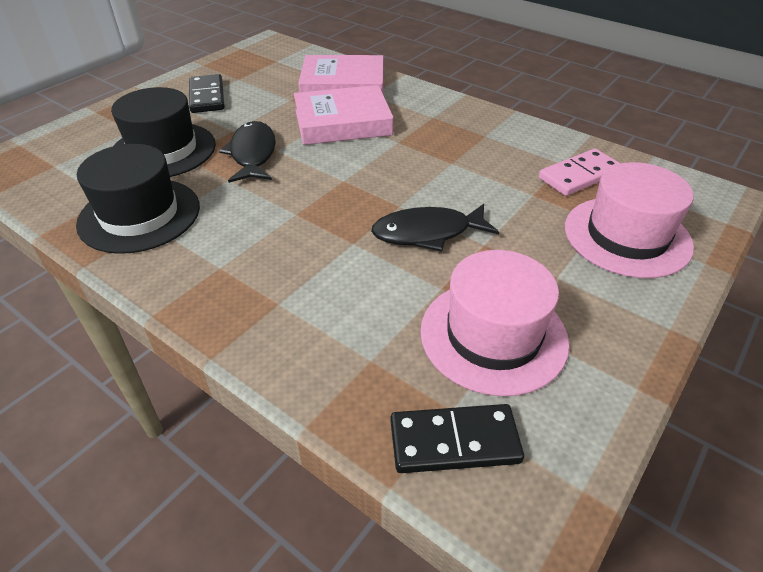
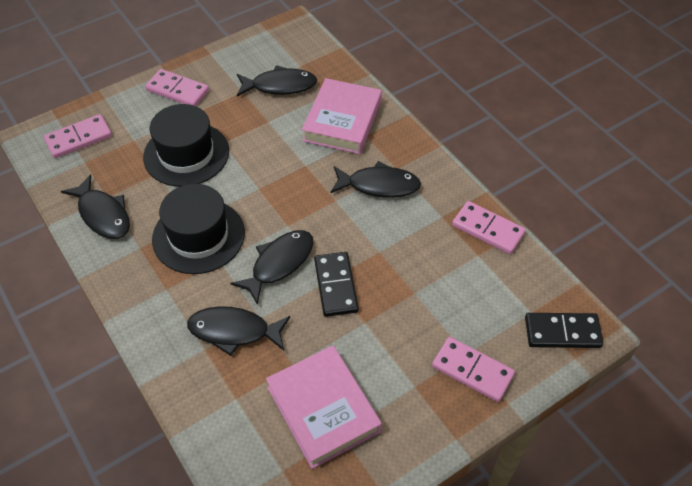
black fish: [219,121,276,183] [371,204,499,251] = 2 -> [61,174,130,239] [187,306,290,356] [230,230,313,305] [237,65,317,96] [331,161,421,198] = 5
pink domino: [539,149,621,196] = 1 -> [44,114,112,158] [145,69,209,106] [432,337,515,402] [452,201,526,254] = 4
pink hat: [420,250,569,396] [565,162,694,278] = 2 -> none = 0

